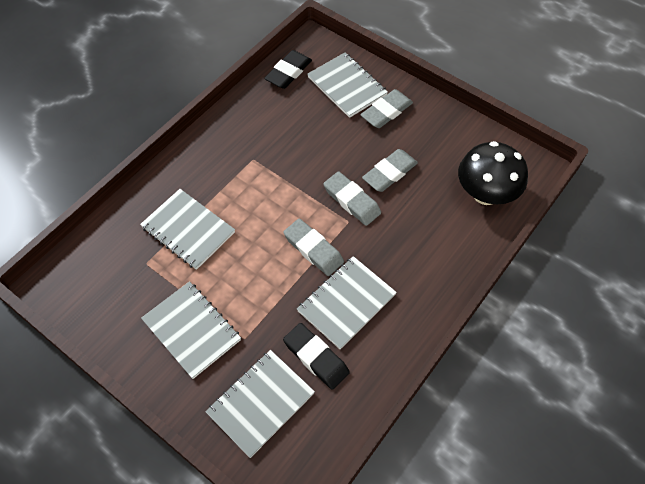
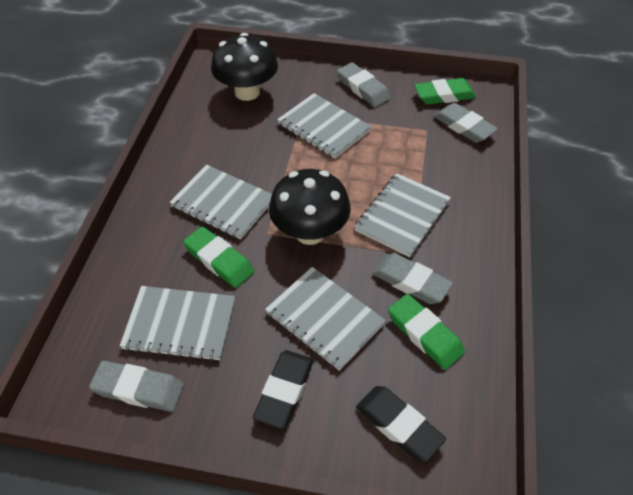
black mushroom: [458,141,528,205] = 1 -> [211,33,278,101] [269,169,351,245] = 2
green eraser: none = 0 -> [183,226,254,288] [388,294,465,370] [414,78,476,105] = 3

